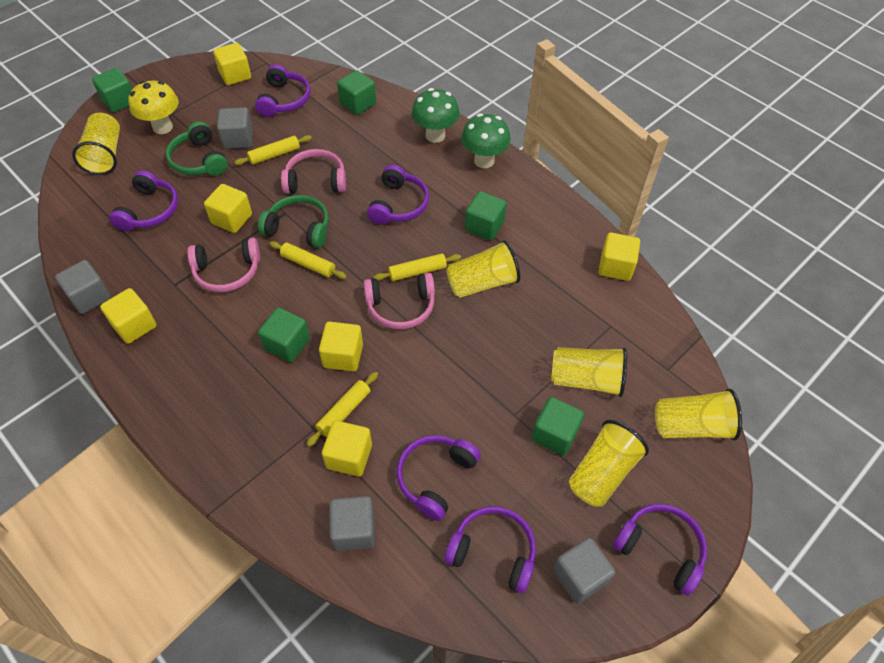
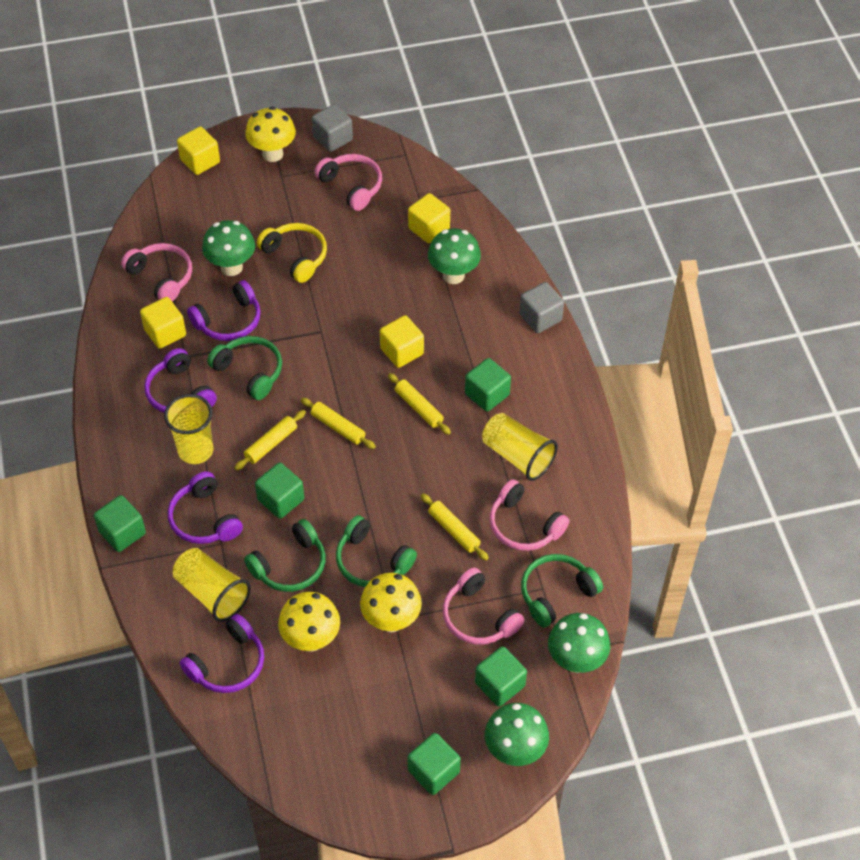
green headphones: [166,121,228,176] [258,195,329,248] = 2 -> [207,336,282,400] [244,519,326,592] [336,515,417,587] [521,554,603,628] = 4
green mushroom: [412,88,460,143] [461,113,511,168] = 2 -> [202,220,255,276] [428,229,481,284] [485,703,549,766] [548,613,610,673] = 4
grey cube: [55,260,111,314] [217,107,253,149] [329,496,375,551] [553,538,615,604] = 4 -> [312,104,353,152] [519,282,564,333] = 2
pink headphones: [187,238,260,292] [281,149,346,194] [364,273,435,329] = 3 -> [121,243,192,302] [314,154,382,211] [443,568,525,645] [490,479,569,551] = 4
purple headphones: [109,170,178,231] [255,64,310,117] [367,165,429,225] [396,435,481,521] [444,506,536,593] [613,504,707,596] = 6 -> [144,348,217,413] [168,471,243,544] [179,614,264,693] [187,280,261,341] = 4
yellow cube: [100,288,157,344] [204,184,252,233] [213,43,251,85] [319,322,363,372] [322,421,372,476] [599,233,640,281] = 6 -> [140,297,186,349] [177,126,220,175] [380,315,424,368] [408,193,450,243] = 4
yellow cup: [72,113,120,175] [446,240,521,298] [551,347,627,397] [569,420,649,507] [655,389,742,440] = 5 -> [164,394,214,464] [173,548,251,622] [482,413,558,481] = 3
yellow headphones: none = 0 -> [257,223,327,283] = 1
yellow mushroom: [128,80,178,134] = 1 -> [245,107,296,162] [278,592,340,652] [360,573,422,632] = 3

